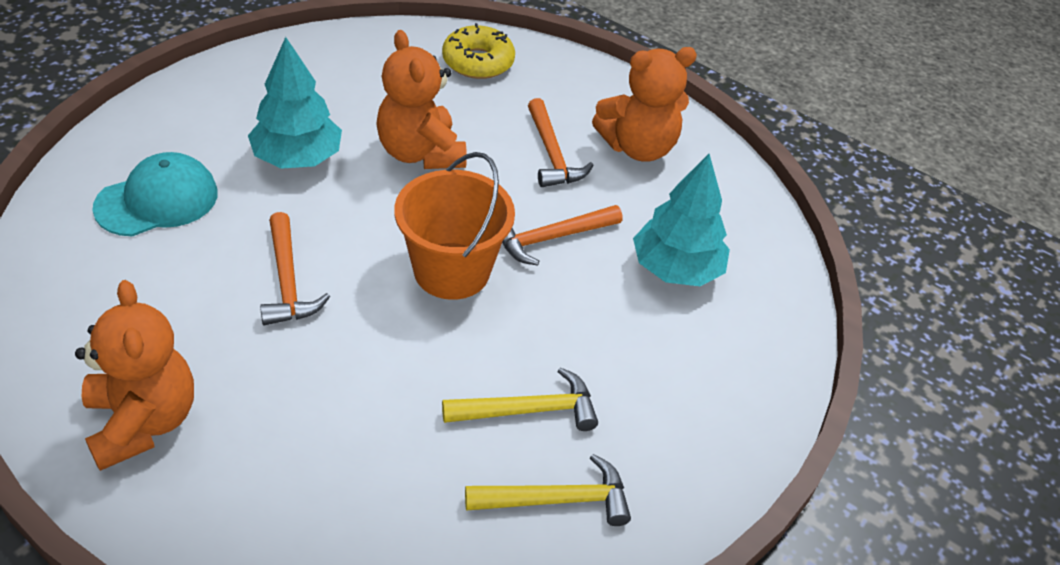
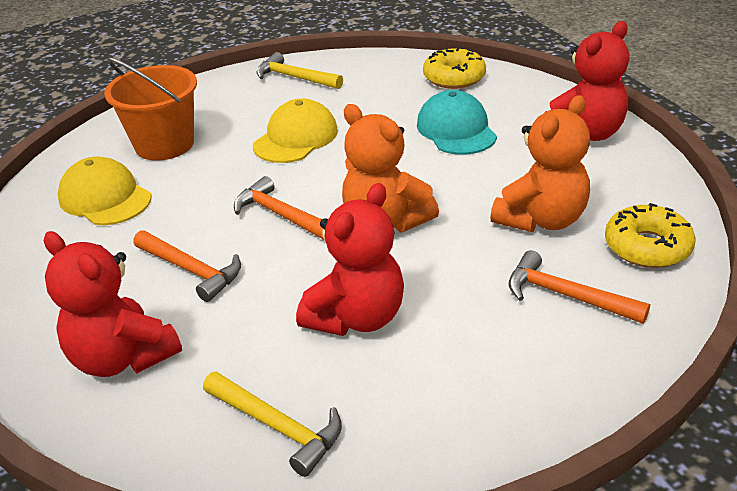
orange teddy bear: [75,280,194,471] [376,30,467,169] [592,47,697,162] = 3 -> [342,104,439,232] [490,95,590,232] = 2
red teddy bear: none = 0 -> [44,231,182,377] [296,183,404,336] [545,21,629,141] = 3
turquoise tree: [248,37,342,169] [633,154,730,286] = 2 -> none = 0
yellow cap: none = 0 -> [58,157,151,225] [253,98,338,163] = 2
yellow donut: [442,23,515,79] = 1 -> [423,47,486,89] [605,203,696,268] = 2

